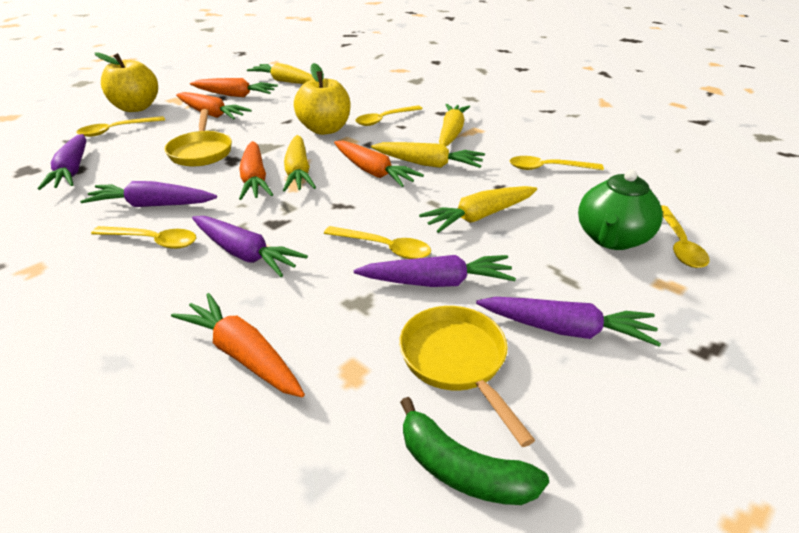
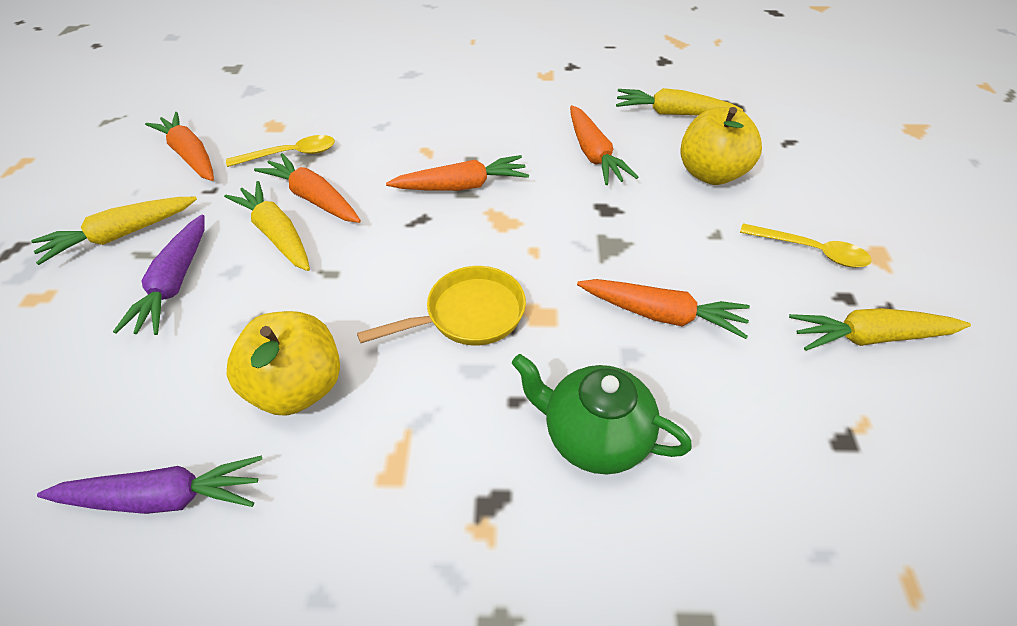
green banana: [400,397,549,505] = 1 -> none = 0
purple carrot: [38,134,86,190] [80,181,217,207] [192,216,308,277] [354,255,516,287] [476,297,661,347] = 5 -> [37,455,262,514] [113,214,205,335] = 2
yellow carrot: [247,63,314,84] [283,135,316,192] [371,142,485,168] [419,186,537,233] [439,104,470,147] = 5 -> [31,196,197,265] [224,181,310,271] [616,88,743,115] [789,308,971,351] = 4
yellow pan: [164,109,232,167] [399,306,535,447] = 2 -> [357,266,526,345] = 1
yellow spoon: [76,116,165,137] [91,226,196,249] [324,226,431,259] [355,105,423,126] [509,156,604,170] [661,205,709,268] = 6 -> [226,135,335,167] [740,223,872,268] = 2

